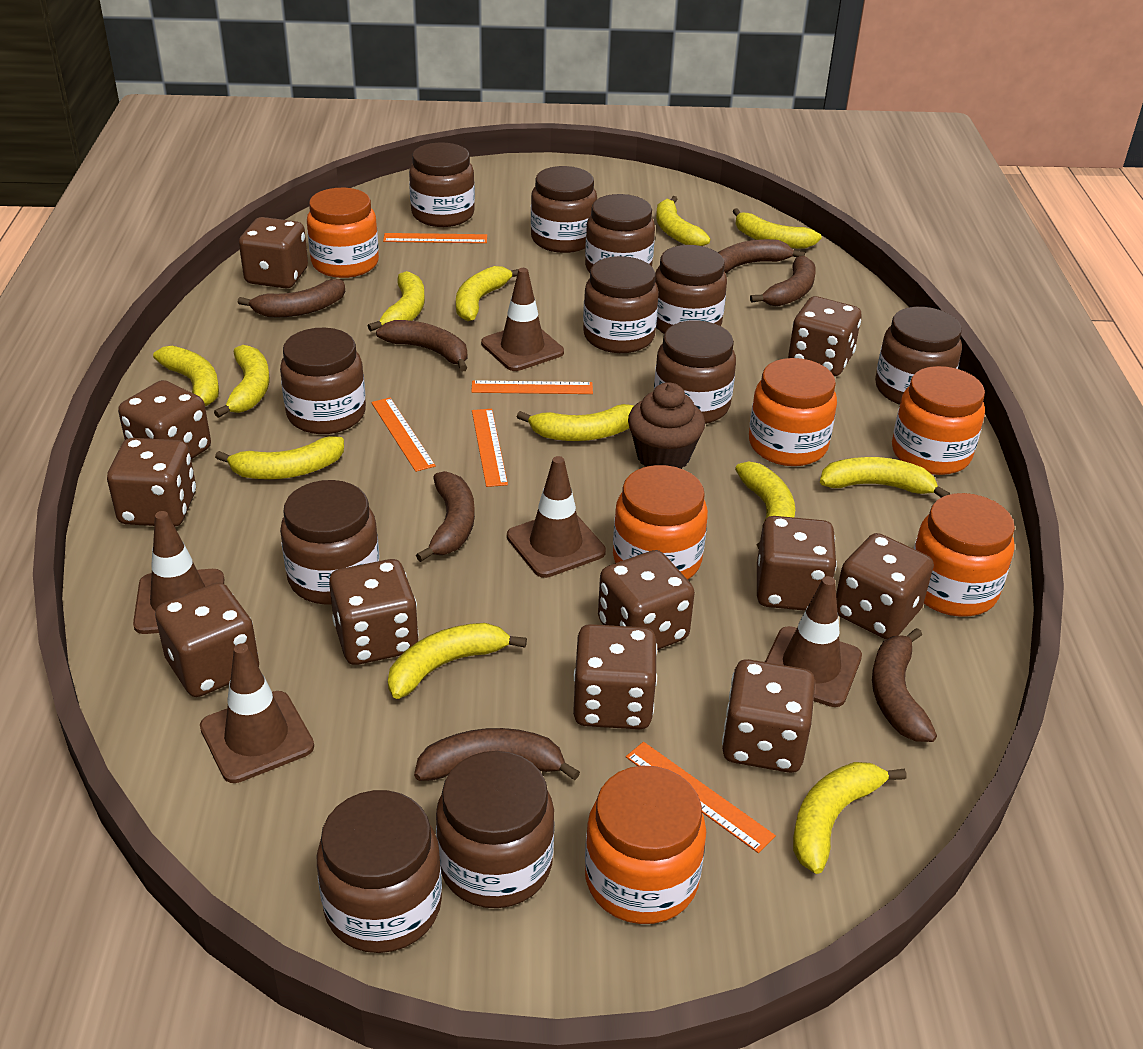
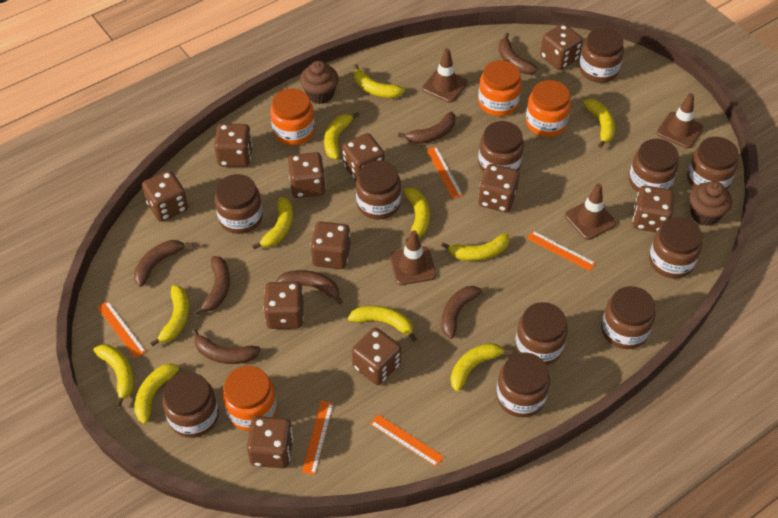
brown cupcake: [628,382,705,469] = 1 -> [300,61,339,104] [690,181,732,226] = 2
brown traffic cone: [133,511,224,634] [200,643,314,783] [481,268,564,371] [507,456,606,578] [765,576,862,707] = 5 -> [390,230,436,285] [422,48,468,103] [565,183,616,240] [657,93,703,148] = 4
orange jar: [307,188,379,278] [585,766,706,924] [613,465,708,580] [749,358,837,466] [892,366,985,475] [914,493,1015,617] = 6 -> [222,366,277,431] [270,88,315,145] [478,60,522,116] [526,80,571,137] = 4
yellow banana: [153,346,219,406] [214,345,269,418] [215,436,344,479] [368,271,425,331] [388,623,527,699] [456,266,518,321] [517,404,635,441] [656,196,710,246] [733,208,822,249] [735,461,795,549] [793,762,906,874] [820,457,950,498] = 12 -> [93,344,134,407] [134,363,187,424] [150,285,189,346] [252,197,293,249] [324,112,360,159] [348,305,417,342] [354,64,405,98] [404,188,430,242] [441,233,510,261] [451,343,512,391] [583,99,615,148] = 11

